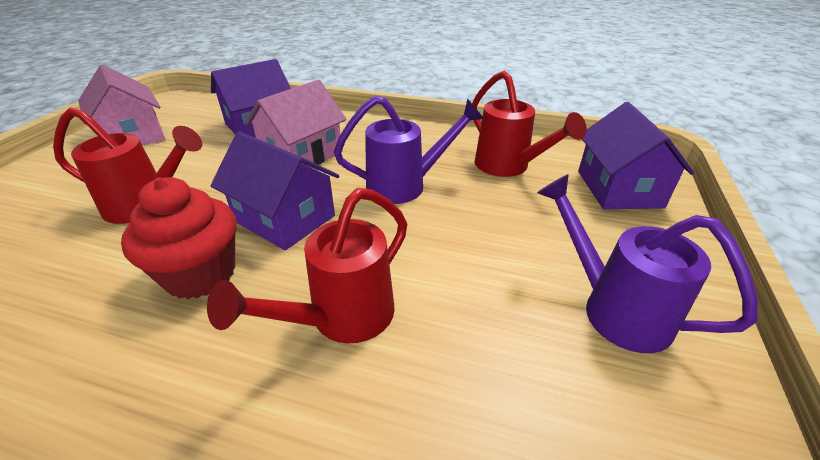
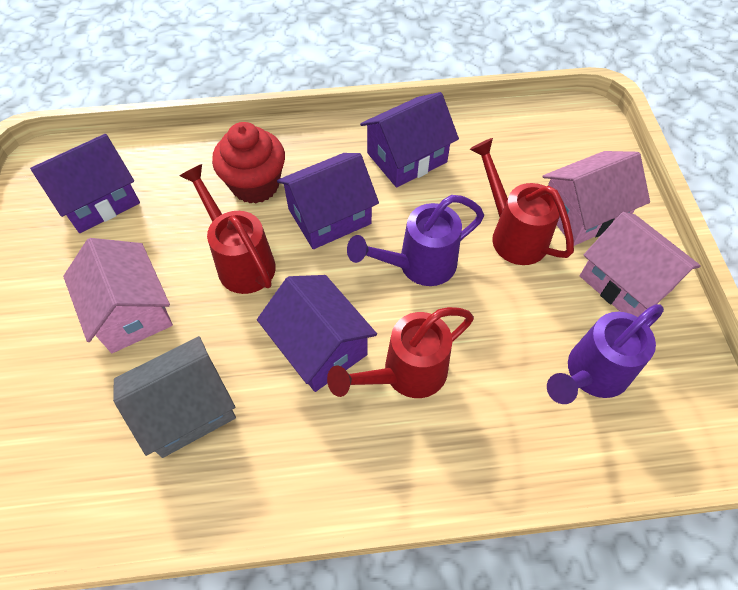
grey house: none = 0 -> [113,336,236,458] = 1
pink house: [78,65,165,146] [245,80,346,167] = 2 -> [63,238,173,353] [543,151,650,246] [580,212,701,317] = 3
purple house: [210,132,339,250] [211,59,291,138] [578,102,695,209] = 3 -> [30,134,140,233] [257,275,377,392] [277,153,379,249] [360,92,459,188] = 4

